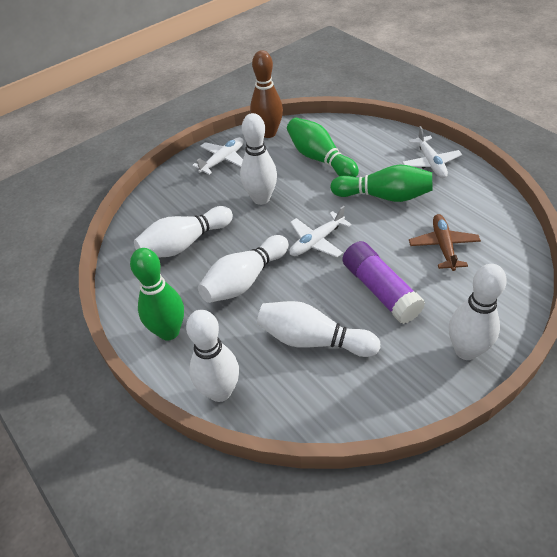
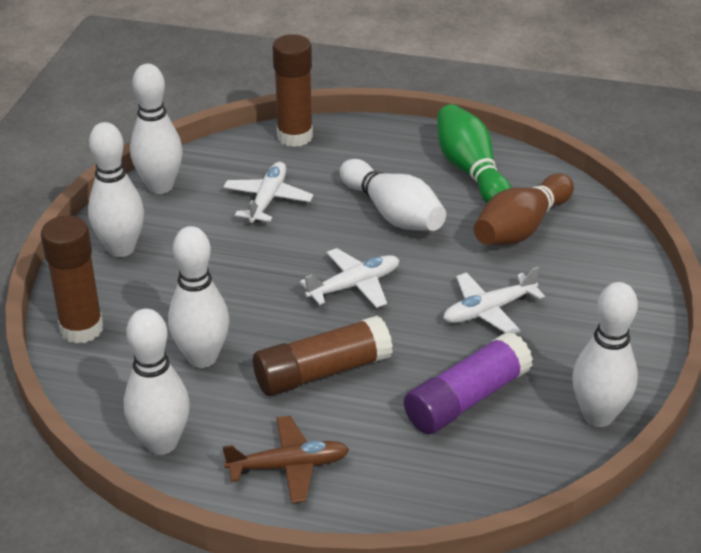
brown glue stick: none = 0 -> [41,216,103,344] [253,315,393,396] [273,34,313,147] = 3
green bowling pin: [130,248,184,341] [287,118,359,177] [330,164,432,202] = 3 -> [437,104,512,203] = 1

